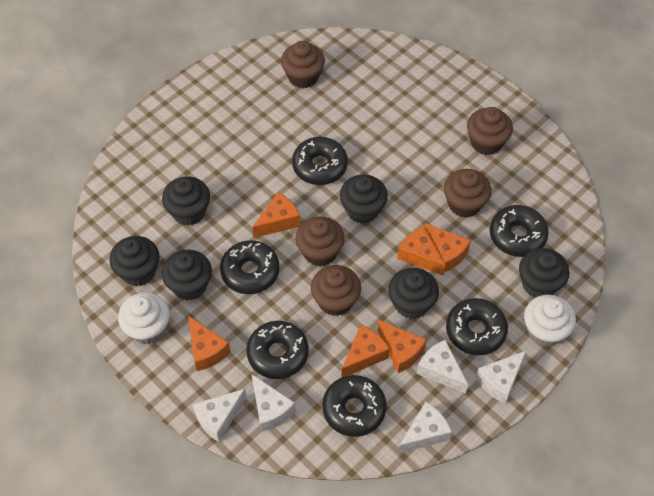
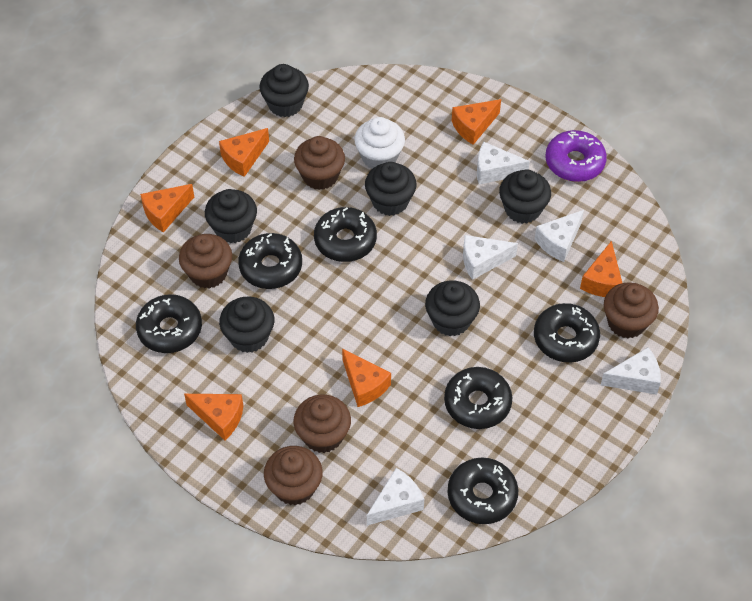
purple donut: none = 0 -> [545,130,607,182] = 1
white cupcake: [118,292,170,344] [524,295,576,347] = 2 -> [354,117,405,169] = 1

